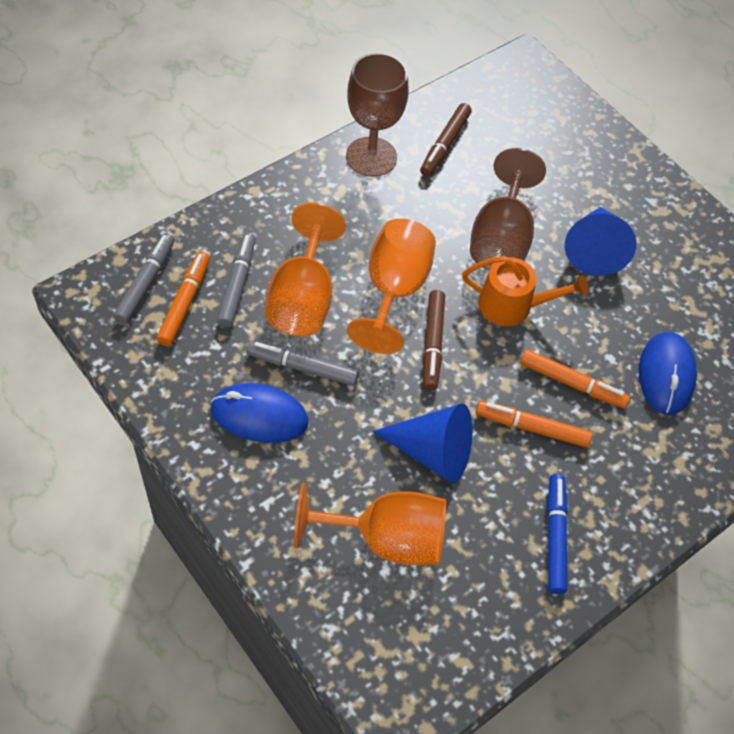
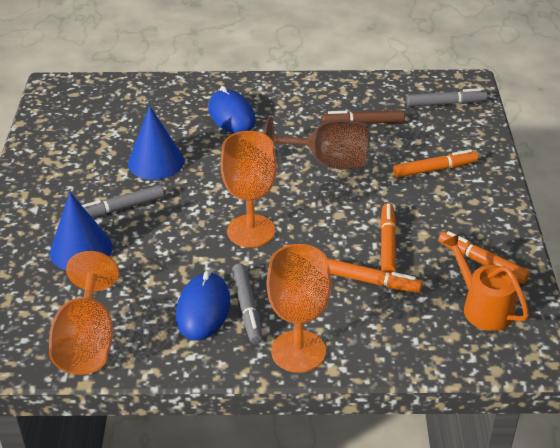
blue marker: [547,474,568,594] = 1 -> none = 0
brown goblet: [346,53,409,177] [470,148,546,270] = 2 -> [264,116,368,170] = 1
brown marker: [420,103,472,177] [423,290,445,390] = 2 -> [322,110,405,124] = 1
orange marker: [157,251,210,346] [476,401,592,448] [520,349,630,409] = 3 -> [327,258,423,293] [380,203,396,273] [393,149,478,178] [438,231,530,284] = 4

